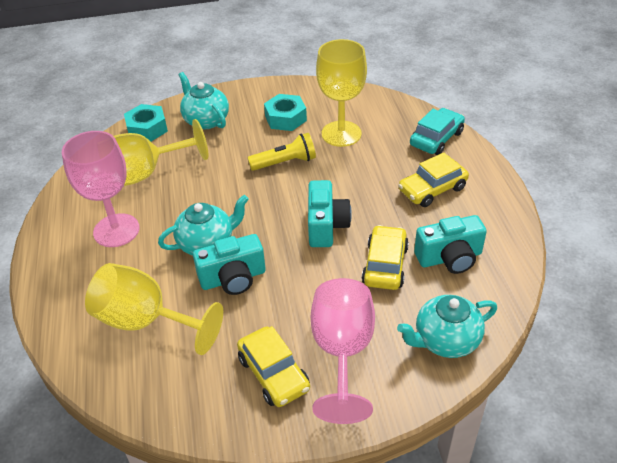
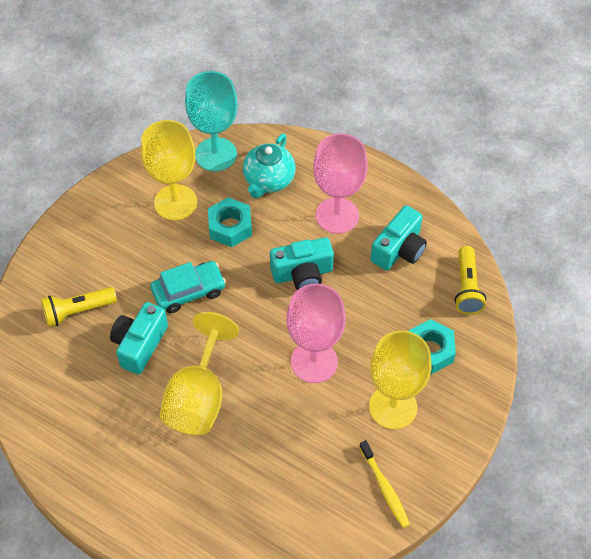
turquoise goblet: none = 0 -> [185,71,238,172] = 1
turquoise teapot: [158,195,249,256] [178,72,229,129] [397,295,497,358] = 3 -> [243,133,296,199] = 1
yellow car: [237,326,310,407] [362,225,409,290] [398,153,469,207] = 3 -> none = 0
yellow flashlight: [248,133,316,171] = 1 -> [41,287,117,327] [455,246,486,315] = 2
yellow toothbrush: none = 0 -> [359,440,410,528] = 1

